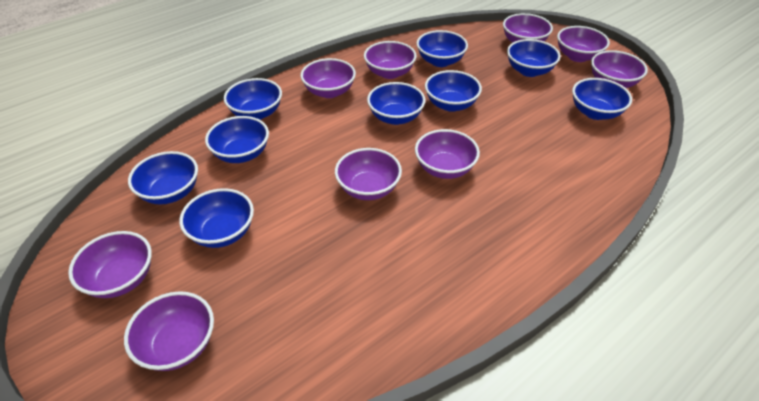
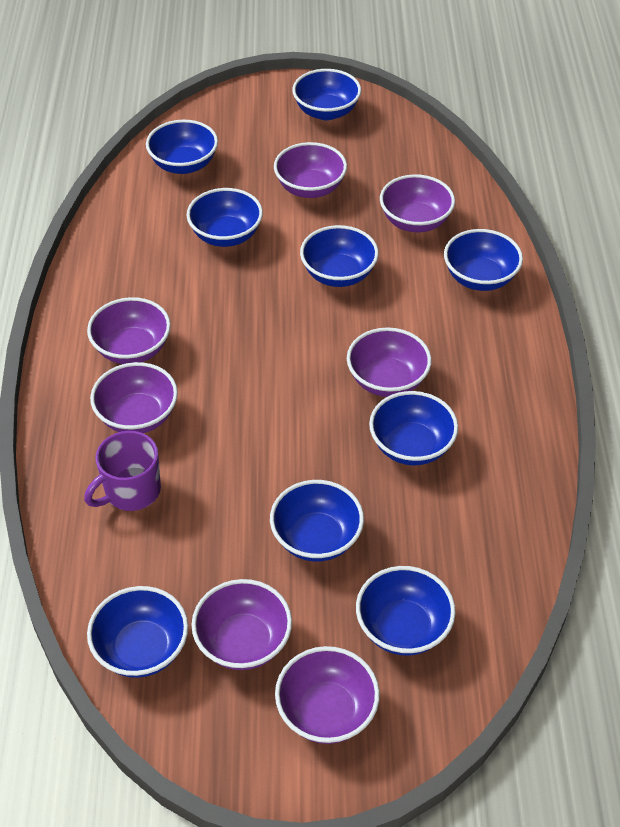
purple bowl: [68,231,152,298] [124,291,214,371] [301,58,356,98] [335,148,402,200] [364,41,416,79] [415,129,480,179] [503,13,553,43] [557,26,610,62] [591,50,648,88] = 9 -> [87,297,171,364] [90,362,178,433] [191,579,292,670] [274,142,347,198] [275,646,380,744] [347,327,432,397] [380,174,455,232] = 7
purple mug: none = 0 -> [84,431,161,511] = 1

